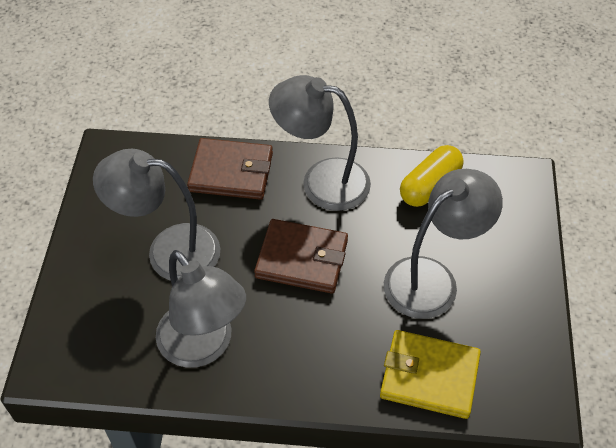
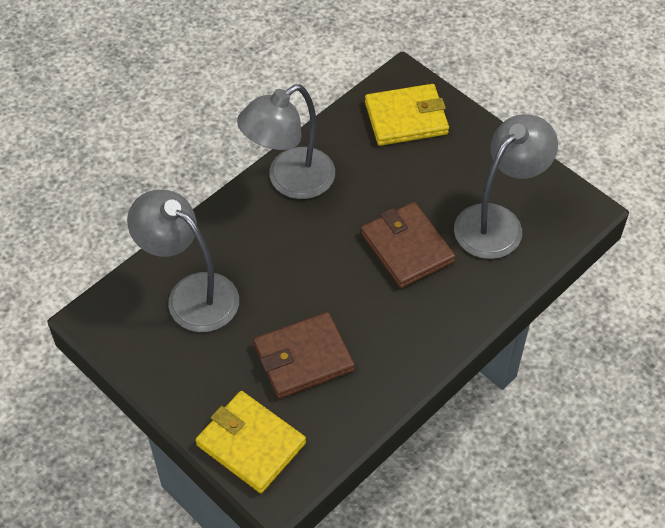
grey lamp: [93,149,220,281] [156,250,246,368] [269,75,371,211] [384,169,503,319] = 4 -> [127,190,239,332] [237,84,335,199] [454,114,558,259] = 3
yellow capsule: [400,145,464,207] = 1 -> none = 0
yellow wallet: [380,330,481,419] = 1 -> [195,391,306,493] [365,84,449,146] = 2

